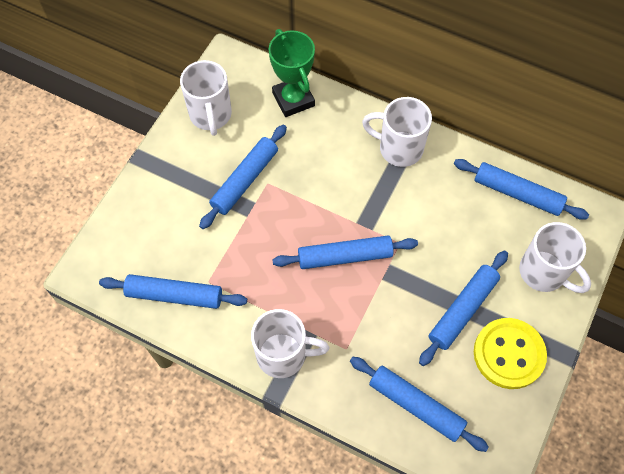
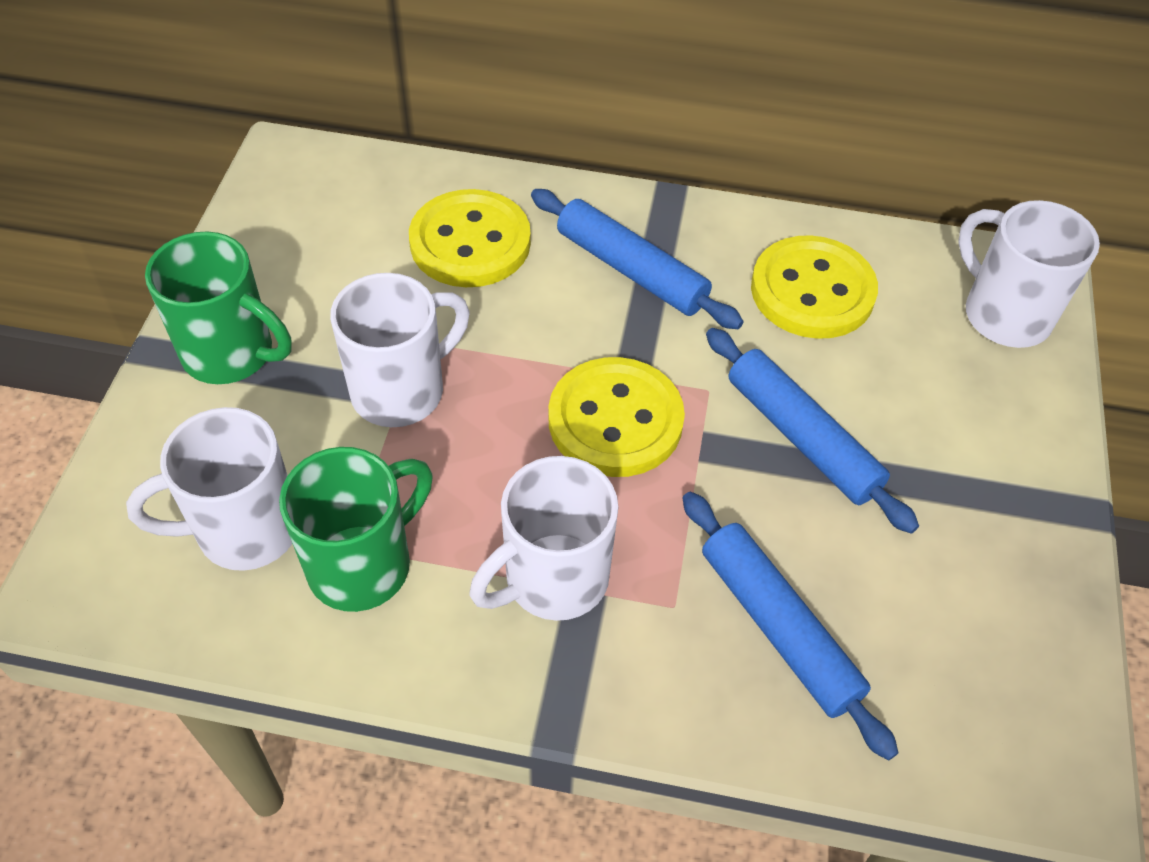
blue rolling pin: [99,274,247,309] [199,125,287,229] [272,235,418,269] [350,357,489,452] [419,251,508,366] [454,159,589,220] = 6 -> [531,189,744,329] [682,492,899,760] [706,328,919,534] = 3
green mug: none = 0 -> [145,231,292,384] [279,447,433,612] = 2
green trophy: [269,29,315,117] = 1 -> none = 0
yellow button: [474,318,547,389] = 1 -> [409,189,531,287] [548,357,685,477] [751,235,878,339] = 3

